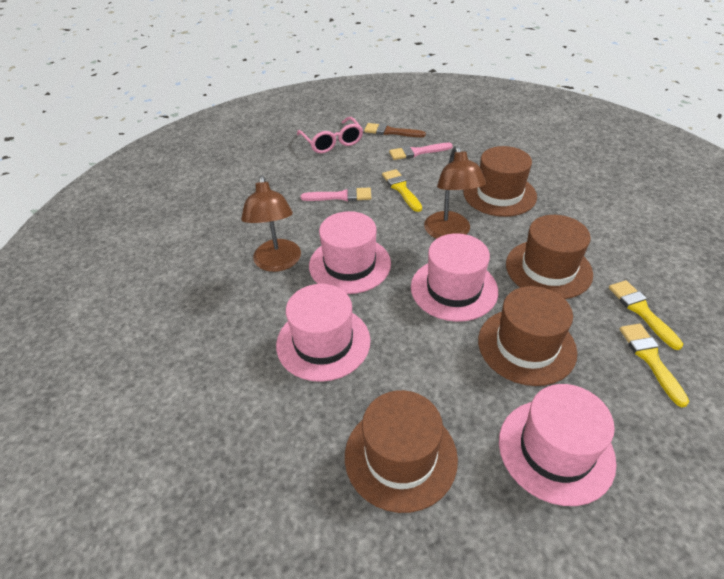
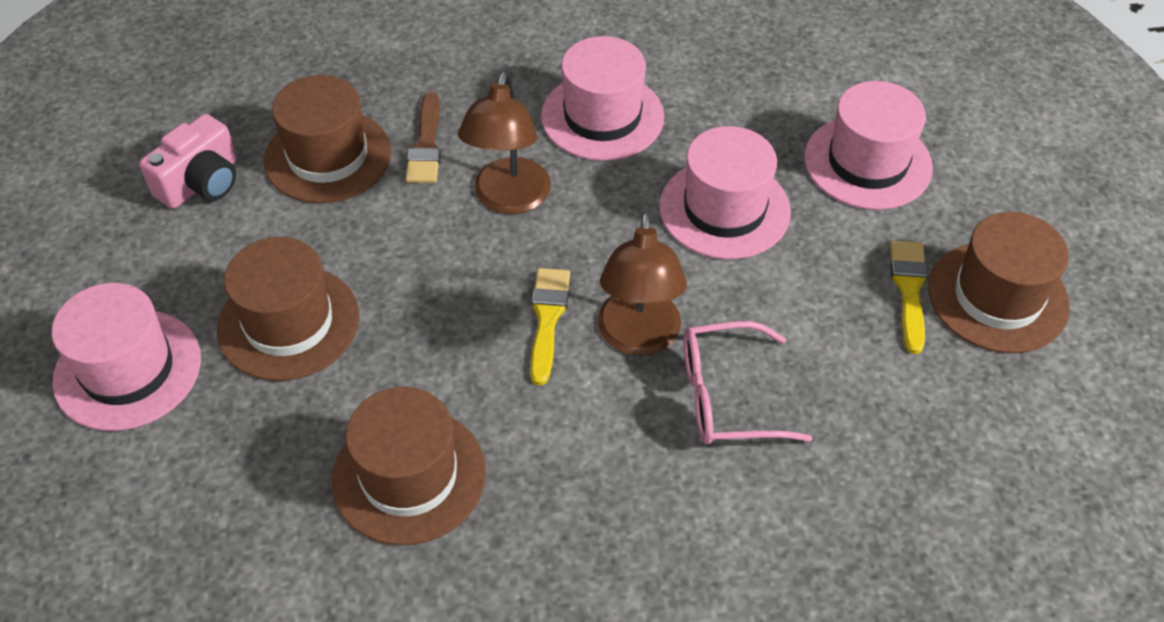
pink brush: [301,187,371,201] [389,143,453,160] = 2 -> none = 0
pink camera: none = 0 -> [139,114,237,209] = 1
yellow brush: [382,169,422,212] [609,280,683,350] [620,324,689,407] = 3 -> [530,268,570,385] [890,241,928,354] = 2

